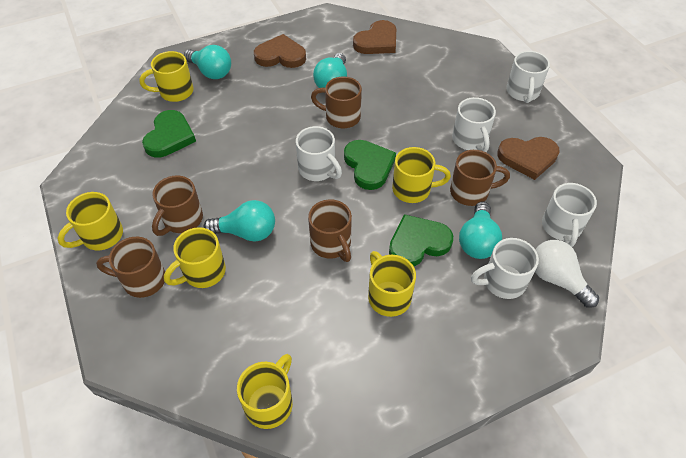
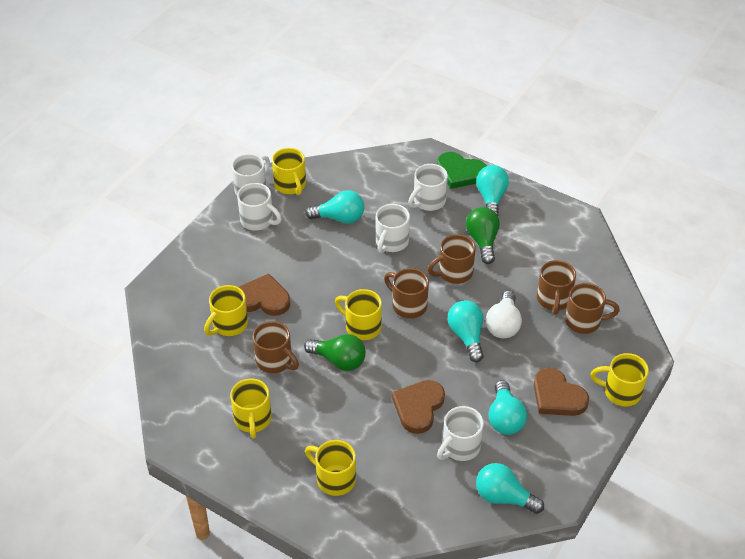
green heart: [142,110,196,158] [344,140,396,190] [389,214,453,267] = 3 -> [437,152,487,189] = 1
green light bulb: none = 0 -> [304,334,366,371] [466,207,500,264] = 2
turquoise light bulb: [184,45,231,79] [203,200,275,241] [313,53,347,88] [459,202,502,259] = 4 -> [305,190,364,224] [447,300,484,362] [476,165,509,216] [476,463,544,514] [489,380,527,435] = 5

